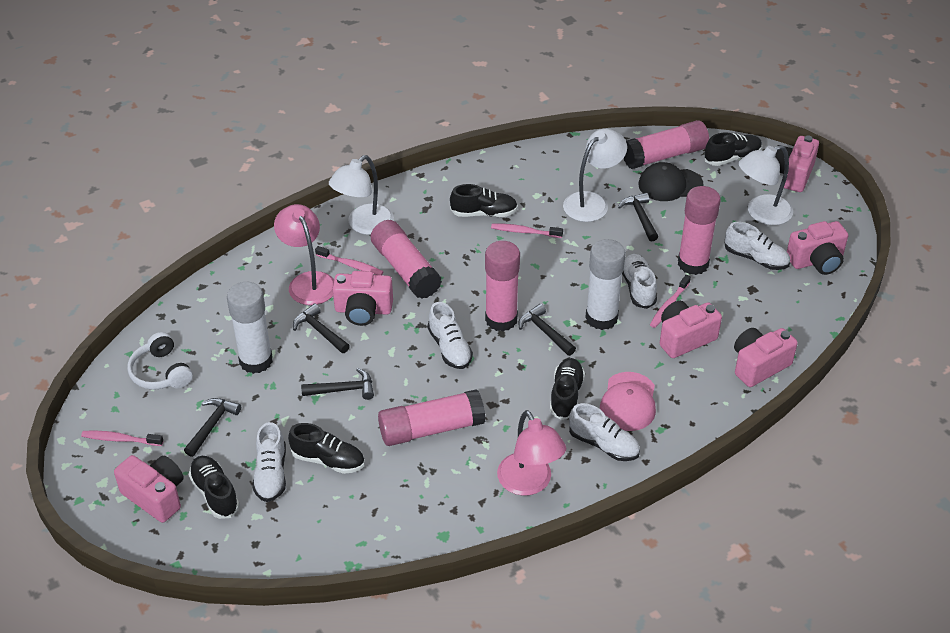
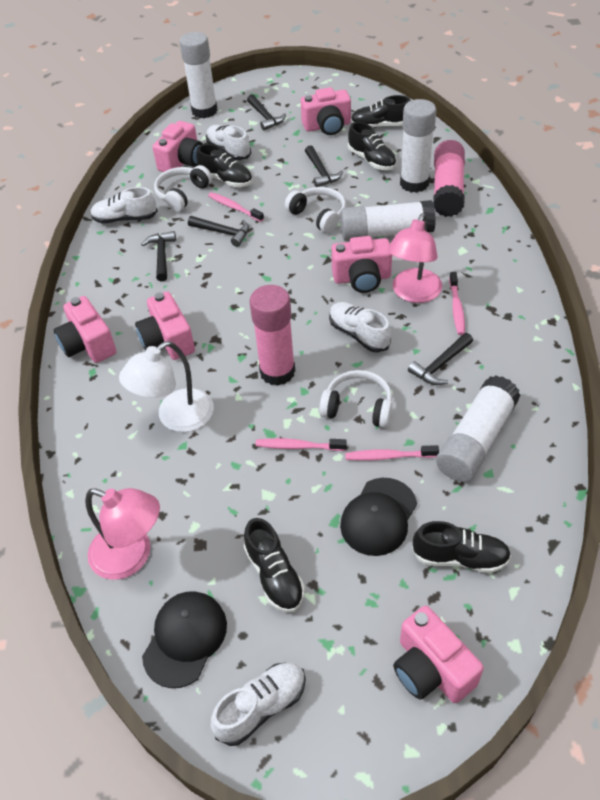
black cap: [638,162,704,201] = 1 -> [142,591,227,688] [340,478,417,556] = 2
pink cap: [600,372,656,431] = 1 -> none = 0
pink glue stick: [371,220,442,299] [378,389,486,446] [485,241,520,332] [624,120,709,169] [678,186,721,275] = 5 -> [249,285,295,386] [433,140,465,217] = 2
white glue stick: [227,282,273,374] [585,239,626,330] = 2 -> [179,32,218,118] [340,200,436,241] [400,99,436,193] [436,376,521,482] = 4
white headphones: [127,332,193,390] = 1 -> [154,165,212,212] [285,187,346,233] [319,370,392,428] = 3
white lamp: [329,155,394,235] [563,129,627,222] [739,145,793,225] = 3 -> [119,341,214,432] = 1
white shoe: [252,422,286,502] [428,302,473,369] [569,403,640,461] [622,254,657,309] [724,222,790,270] = 5 -> [90,187,158,223] [206,125,251,160] [210,663,306,746] [329,302,391,352] = 4

